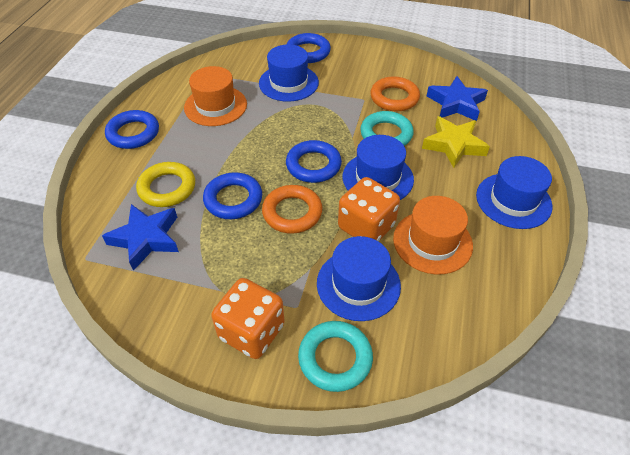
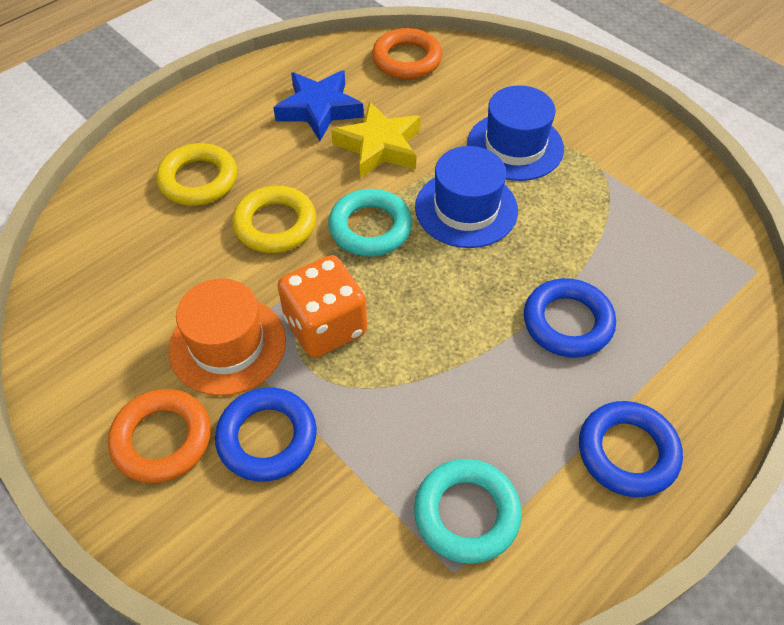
blue hat: [259,44,319,102] [317,236,401,321] [342,135,414,200] [476,156,553,229] = 4 -> [415,146,518,248] [467,85,564,181] = 2
blue ring: [105,110,159,149] [203,172,262,219] [286,140,342,183] [287,33,331,63] = 4 -> [215,387,317,482] [524,278,616,358] [579,401,683,497] = 3
blue star: [102,204,179,271] [427,76,488,121] = 2 -> [273,70,364,141] = 1
orange dice: [211,278,285,359] [338,177,400,241] = 2 -> [277,255,367,358] = 1
orange hat: [184,66,247,126] [393,196,473,274] = 2 -> [168,278,286,396] = 1
yellow ring: [136,162,195,207] = 1 -> [156,143,237,206] [232,186,316,253] = 2

